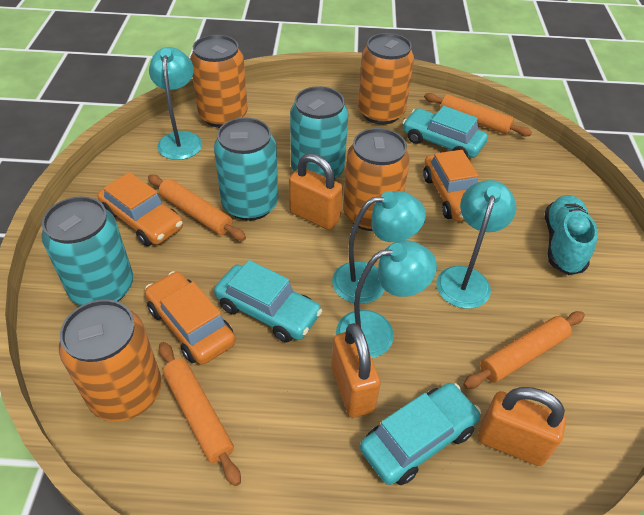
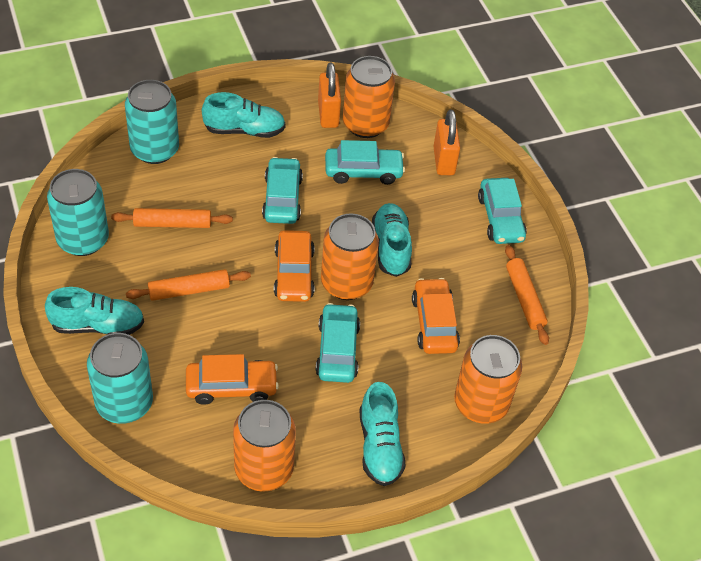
orange padlock: [289,153,343,230] [331,323,381,418] [478,387,566,466] = 3 -> [318,63,341,128] [433,110,460,175] = 2
orange rolling pin: [148,175,246,241] [159,342,241,486] [424,93,532,137] [463,311,585,389] = 4 -> [111,208,233,228] [126,269,251,301] [505,245,549,345] = 3
turquoise car: [214,260,322,342] [360,383,481,485] [403,106,488,158] = 3 -> [262,157,303,224] [315,303,360,383] [325,140,405,185] [478,178,527,244] = 4
turquoise lamp: [149,47,202,160] [332,191,426,304] [336,240,437,358] [436,180,516,309] = 4 -> none = 0
turquoise shoe: [545,195,598,275] = 1 -> [45,287,144,335] [202,92,286,138] [359,382,406,486] [372,203,412,277] = 4

